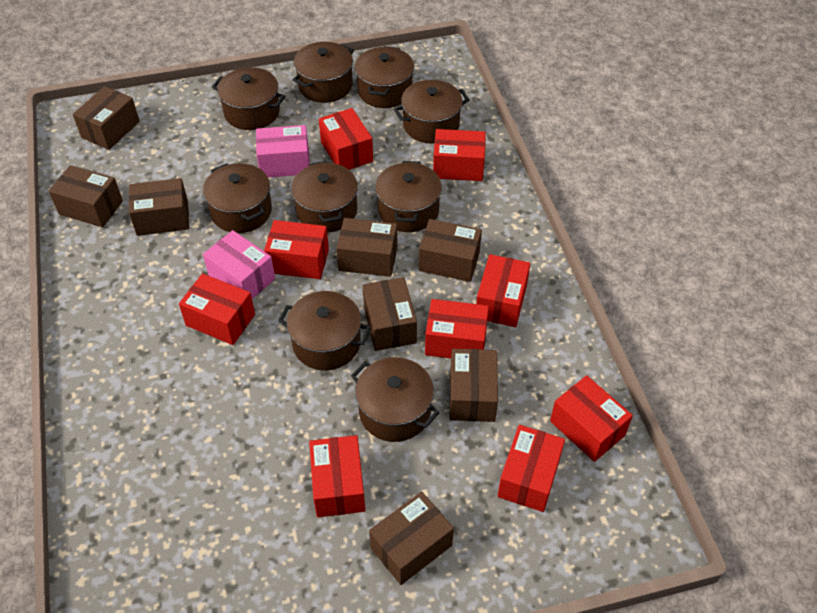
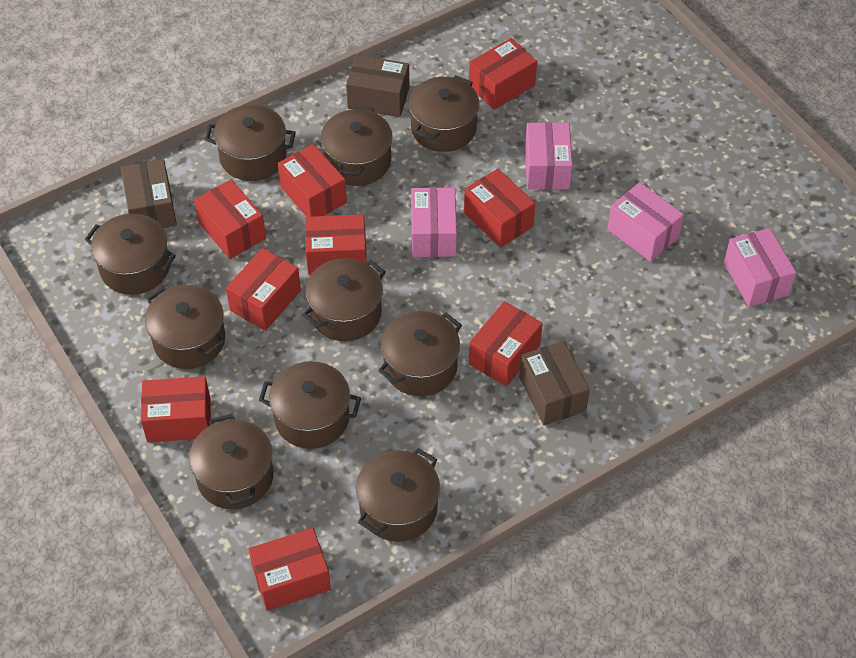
brown box: [49,165,123,227] [73,86,140,150] [128,178,189,236] [336,218,397,277] [363,277,417,351] [369,492,454,585] [419,219,482,282] [450,349,498,422] = 8 -> [121,159,177,228] [346,55,409,117] [519,341,590,425] = 3
brown pot: [203,163,272,233] [212,67,286,130] [278,291,371,370] [291,161,358,233] [293,42,354,103] [351,357,440,442] [355,46,414,108] [375,161,442,232] [394,80,470,143] = 9 -> [85,214,176,295] [145,285,225,369] [189,414,274,509] [205,105,296,181] [259,361,361,449] [302,258,386,341] [320,106,393,186] [356,448,440,542] [378,311,462,396] [409,75,480,152] = 10
pink box: [203,230,275,299] [256,125,310,178] = 2 -> [411,187,457,257] [525,122,573,190] [607,182,684,262] [724,228,796,307] = 4

